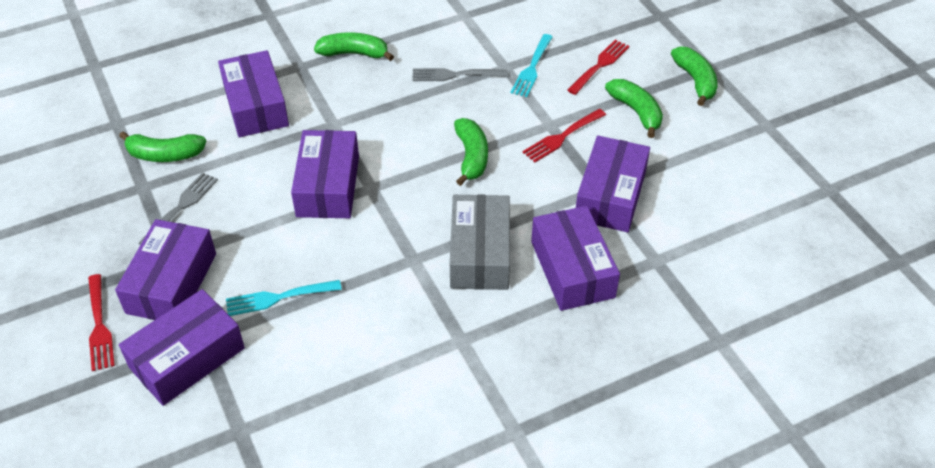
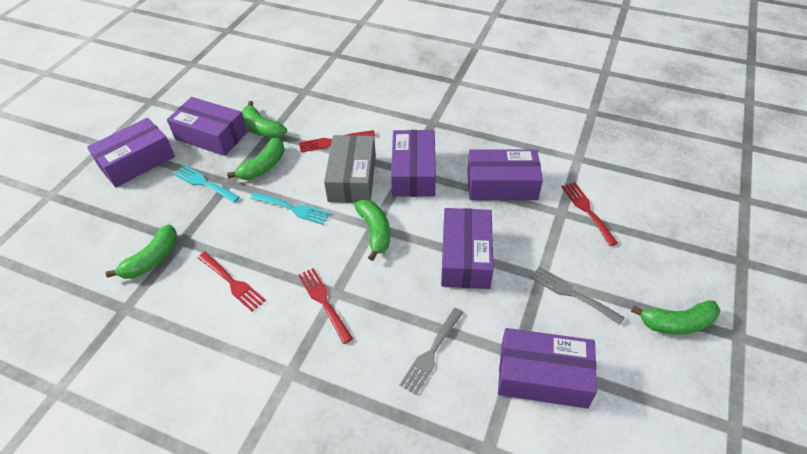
red fork: [88,274,115,371] [523,109,606,163] [568,40,629,95] = 3 -> [198,252,266,312] [298,268,353,344] [299,130,375,152] [562,182,618,246] = 4

